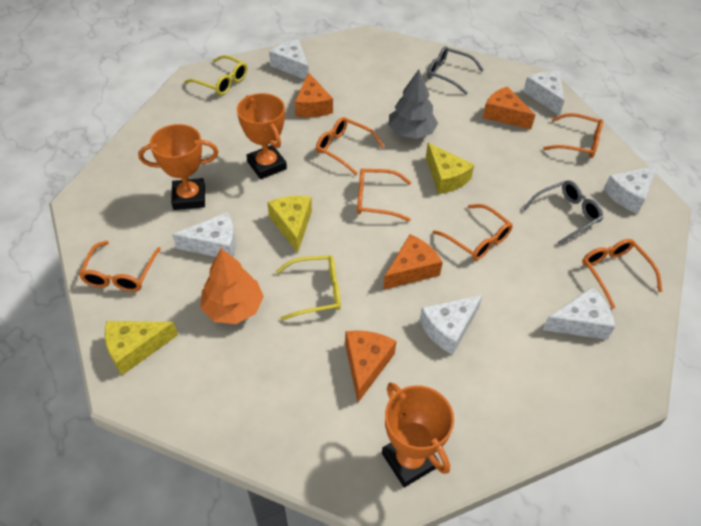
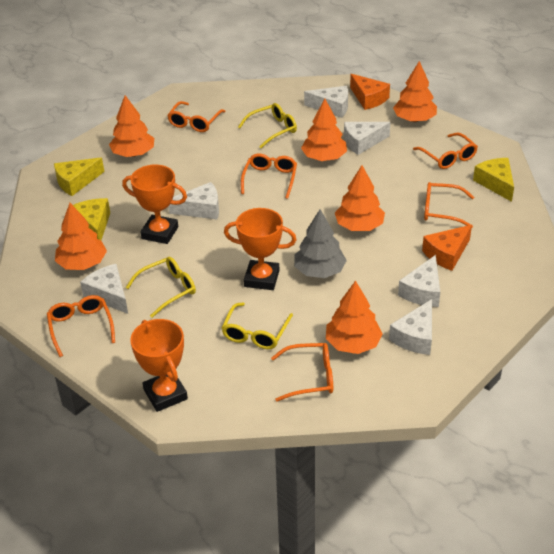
grey glasses: [427,46,484,95] [523,180,603,245] = 2 -> none = 0
orange cheese: [295,72,333,117] [345,331,397,402] [383,234,443,290] [483,86,535,129] = 4 -> [350,74,390,110] [422,225,472,271] = 2
orange tree: [200,248,264,324] = 1 -> [55,203,107,270] [109,95,154,157] [301,99,347,161] [326,280,383,354] [335,165,385,231] [393,61,437,122] = 6
yellow glasses: [185,55,247,95] [276,255,341,321] = 2 -> [126,257,196,318] [222,302,293,349] [238,103,297,148] = 3

